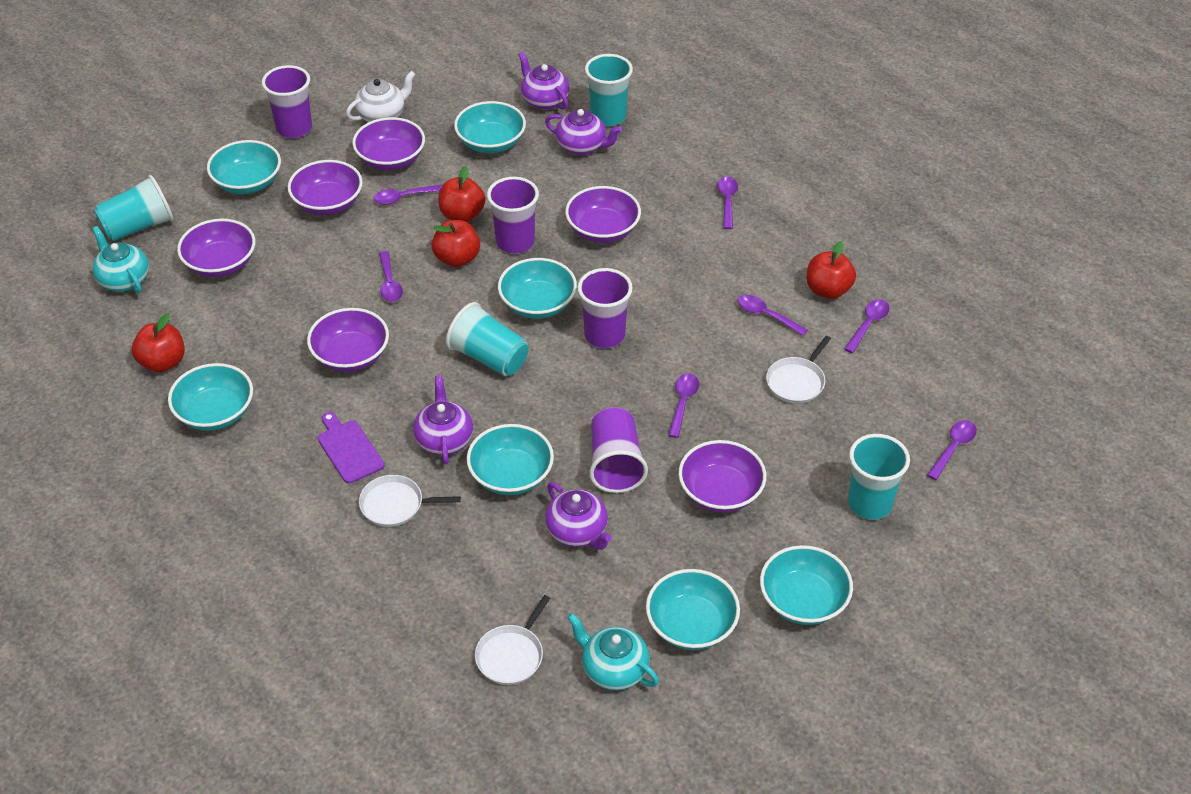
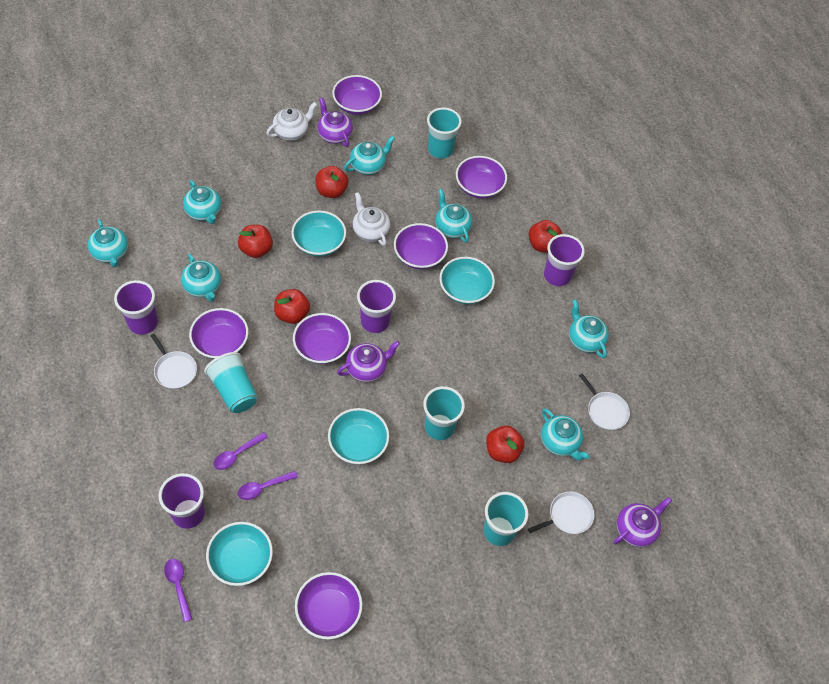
purple cutting board: [318,412,384,484] = 1 -> none = 0
purple spoon: [373,185,443,205] [379,251,403,302] [668,373,699,438] [717,176,738,229] [738,295,808,336] [844,299,890,353] [927,420,977,480] = 7 -> [164,559,192,622] [214,432,268,470] [238,471,298,500] = 3
purple teapot: [413,375,473,464] [518,52,570,110] [545,109,622,155] [545,482,612,550] = 4 -> [317,97,353,147] [337,341,400,382] [614,497,672,547] = 3
red apple: [132,313,185,373] [432,220,480,267] [438,166,485,222] [807,241,856,299] = 4 -> [238,225,273,258] [274,289,310,324] [315,166,348,198] [486,425,524,463] [529,220,562,253] = 5
turquoise bowl: [168,363,253,431] [207,140,281,194] [454,101,526,153] [467,424,554,495] [498,258,577,319] [646,569,740,650] [760,545,853,625] = 7 -> [206,522,273,586] [291,211,346,256] [328,408,389,464] [439,257,495,304] = 4
turquoise teapot: [92,226,149,293] [567,613,659,690] = 2 -> [88,219,128,267] [181,254,221,302] [183,180,221,224] [344,136,395,175] [435,189,472,243] [541,409,590,461] [569,299,609,358] = 7
white teapot: [346,71,415,122] = 1 -> [266,102,317,141] [353,192,390,246] = 2

